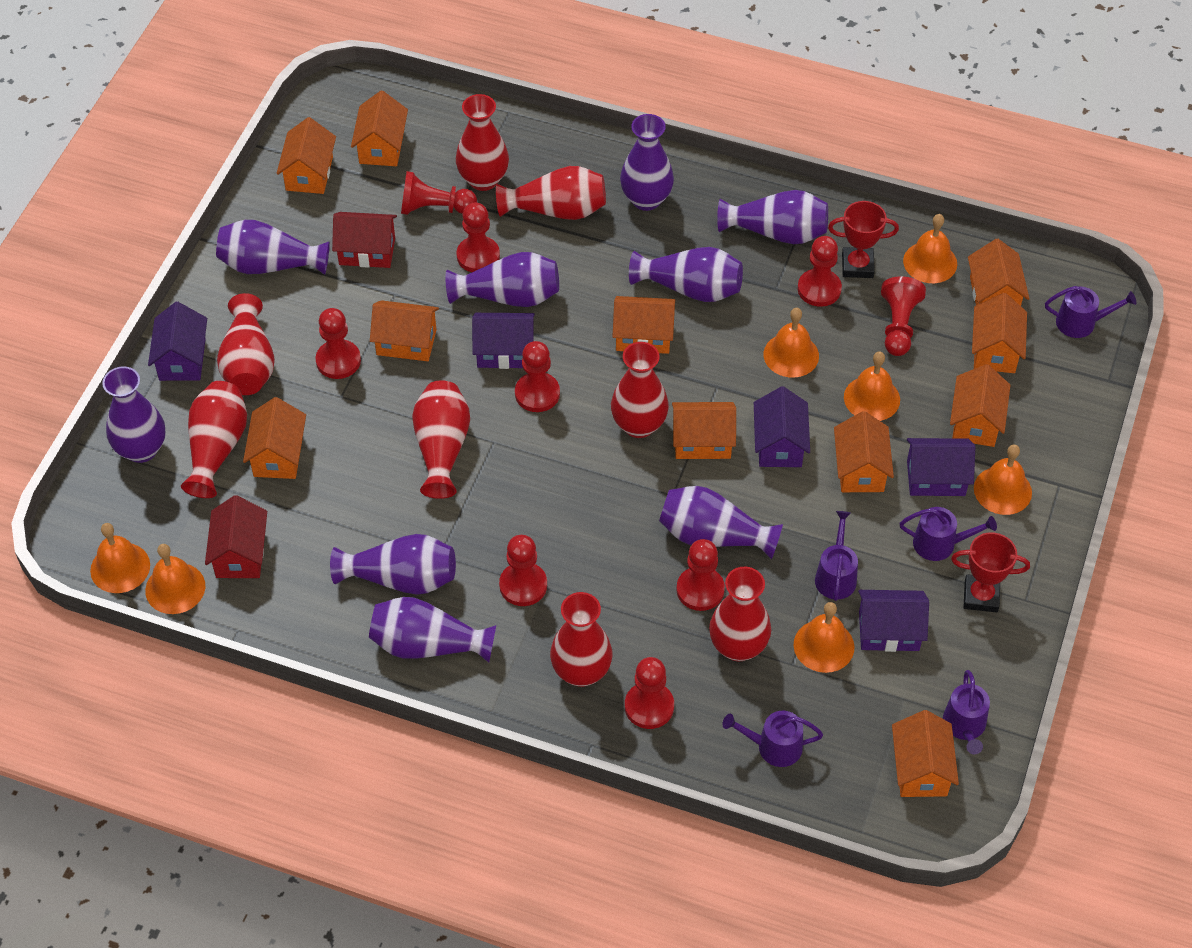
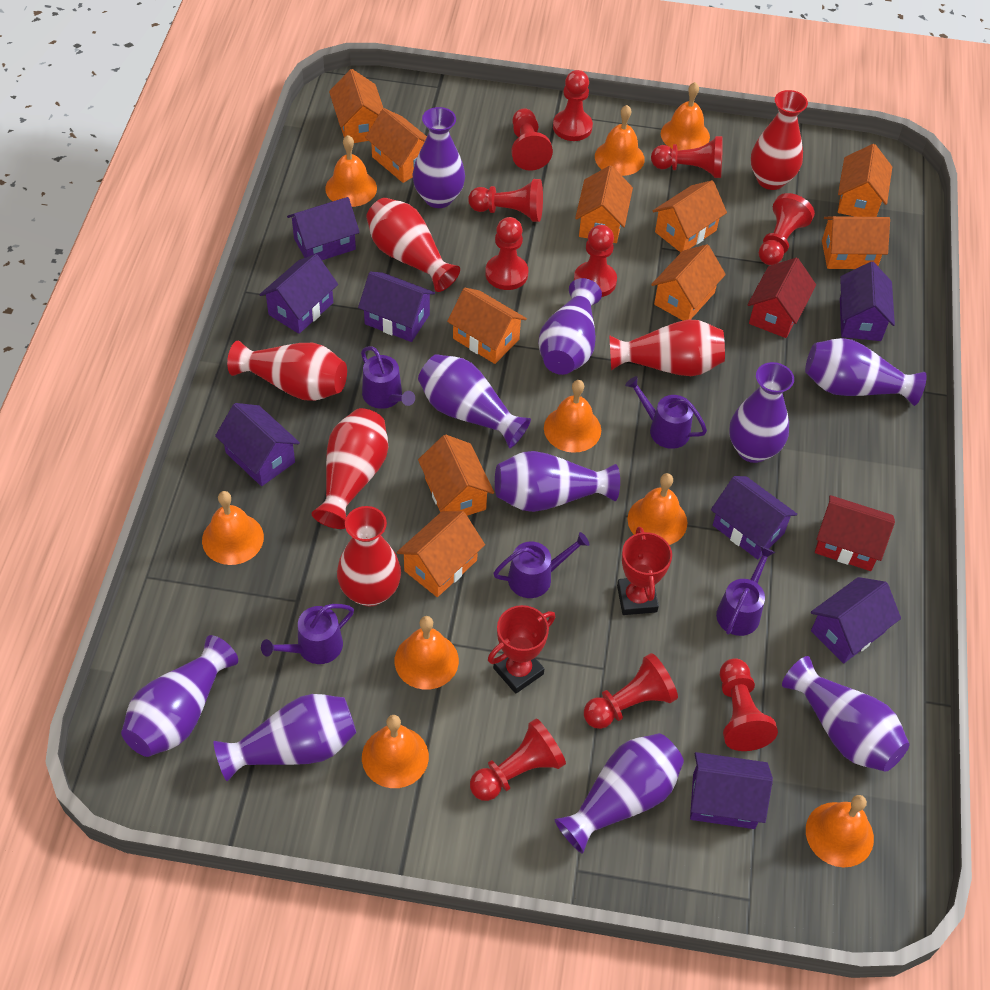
orange bell: [90,523,150,593] [145,544,205,614] [764,308,819,378] [794,602,854,673] [844,351,900,421] [903,214,957,283] [974,445,1032,515] = 7 -> [202,491,264,565] [325,135,377,207] [362,715,429,788] [395,616,459,690] [544,380,601,453] [595,105,645,176] [627,473,687,545] [661,82,710,151] [806,795,874,867] = 9
orange house: [243,397,306,479] [277,117,336,194] [351,91,408,166] [370,300,439,361] [612,296,675,354] [672,402,736,459] [834,411,894,492] [892,710,959,797] [950,364,1010,447] [968,239,1030,306] [972,293,1027,373] = 11 -> [329,69,383,143] [365,108,427,183] [397,511,485,597] [418,435,494,516] [447,288,527,364] [575,165,633,243] [651,244,726,321] [652,180,727,253] [822,216,890,269] [838,144,892,217] = 10
purple house: [148,302,207,381] [472,313,535,369] [754,386,810,467] [858,590,929,652] [907,438,975,496] = 5 -> [215,403,300,486] [259,254,338,334] [287,197,360,260] [358,271,435,342] [690,752,773,829] [711,476,797,559] [811,577,901,664] [840,261,895,341] = 8
purple vase: [102,367,166,463] [216,220,330,275] [330,534,456,595] [369,597,496,662] [445,252,559,307] [620,114,674,211] [629,247,743,302] [659,486,783,559] [717,190,828,244] = 9 -> [121,635,238,757] [214,694,356,781] [412,107,465,208] [418,354,531,448] [495,451,620,512] [538,278,602,375] [555,733,684,854] [729,362,794,463] [782,656,910,772] [805,338,927,406] = 10
red pawn: [315,308,361,379] [401,171,477,215] [456,202,500,272] [499,535,547,606] [515,341,560,412] [625,657,674,729] [676,539,725,611] [798,236,842,307] [881,276,926,356] = 9 -> [468,179,543,222] [470,718,566,801] [485,217,528,290] [511,108,553,171] [553,70,593,141] [574,225,617,297] [584,653,678,729] [651,136,723,178] [720,658,778,751] [759,193,815,265] = 10
red vase: [181,381,247,498] [217,293,275,395] [412,381,470,499] [456,94,509,191] [496,166,606,220] [550,592,613,687] [611,342,669,438] [709,567,771,662] = 8 -> [227,341,347,401] [311,408,388,529] [337,506,401,606] [366,198,460,292] [609,319,725,376] [751,90,808,190] = 6

